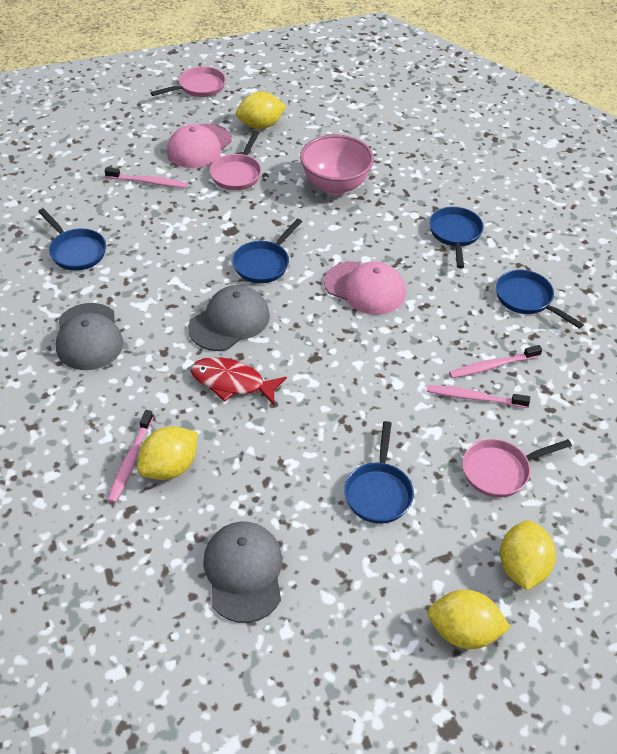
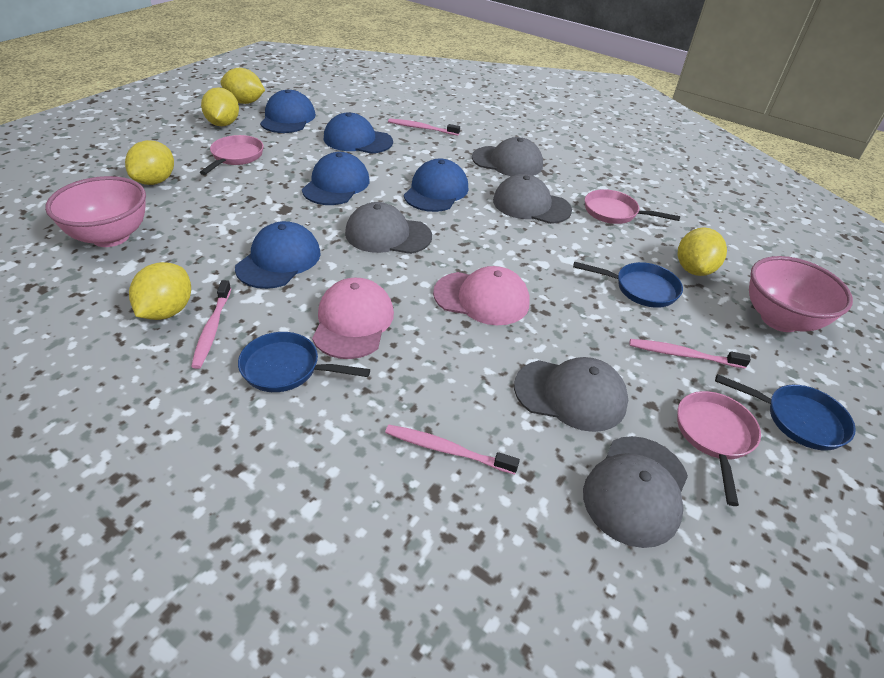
blue cap: none = 0 -> [235,221,321,289] [260,89,316,133] [302,152,370,205] [324,113,393,154] [404,158,468,212] = 5
blue pan: [38,208,106,271] [232,219,302,283] [344,421,414,524] [429,207,484,268] [496,270,584,329] = 5 -> [238,332,370,392] [573,262,683,308] [715,374,856,451] = 3
grey cap: [56,303,123,370] [188,285,270,351] [203,522,282,623] = 3 -> [345,202,432,254] [472,137,543,176] [493,174,572,224] [514,357,628,432] [583,436,688,548] = 5
pink bowl: [300,134,374,195] = 1 -> [45,176,146,247] [749,256,853,332] = 2
red fish: [191,357,287,405] = 1 -> none = 0
yellow lemon: [137,426,198,480] [236,91,287,129] [428,590,511,649] [500,520,556,590] = 4 -> [125,140,174,185] [129,262,191,320] [201,87,239,126] [220,68,265,104] [678,227,727,276] = 5

